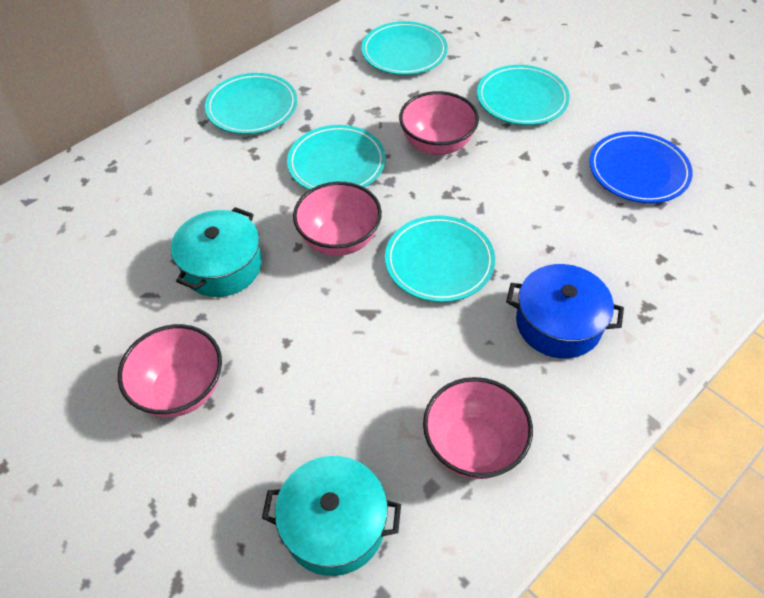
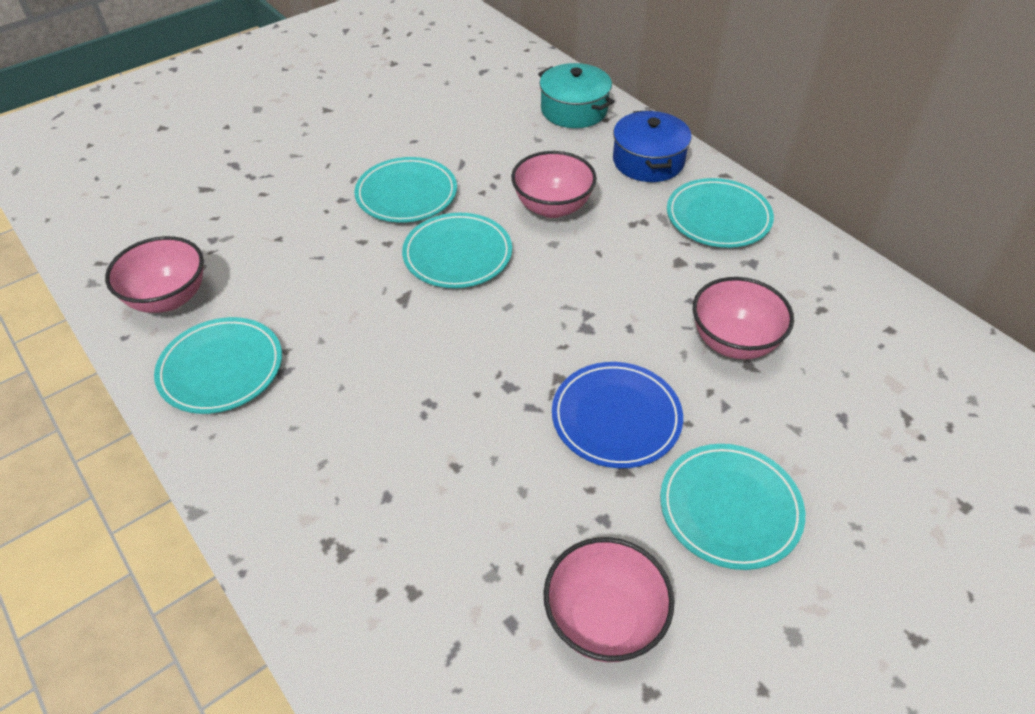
turquoise pot: [171,207,262,297] [262,456,401,576] = 2 -> [538,63,614,128] = 1

